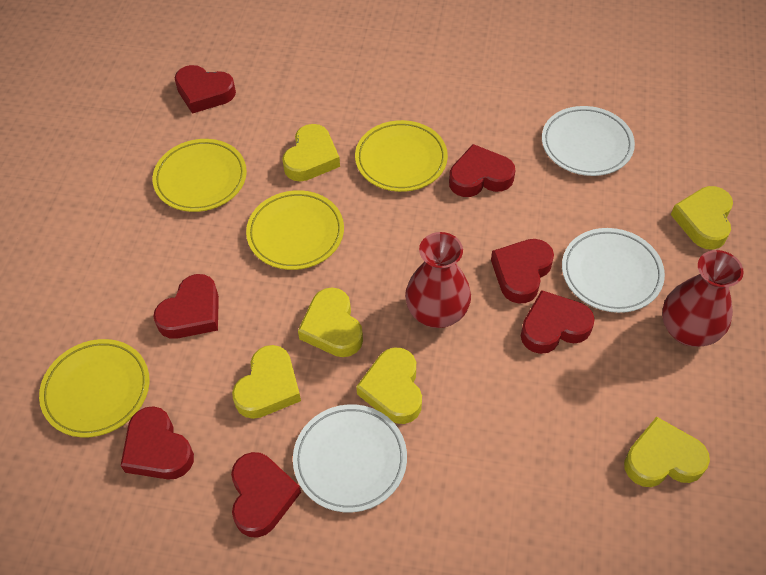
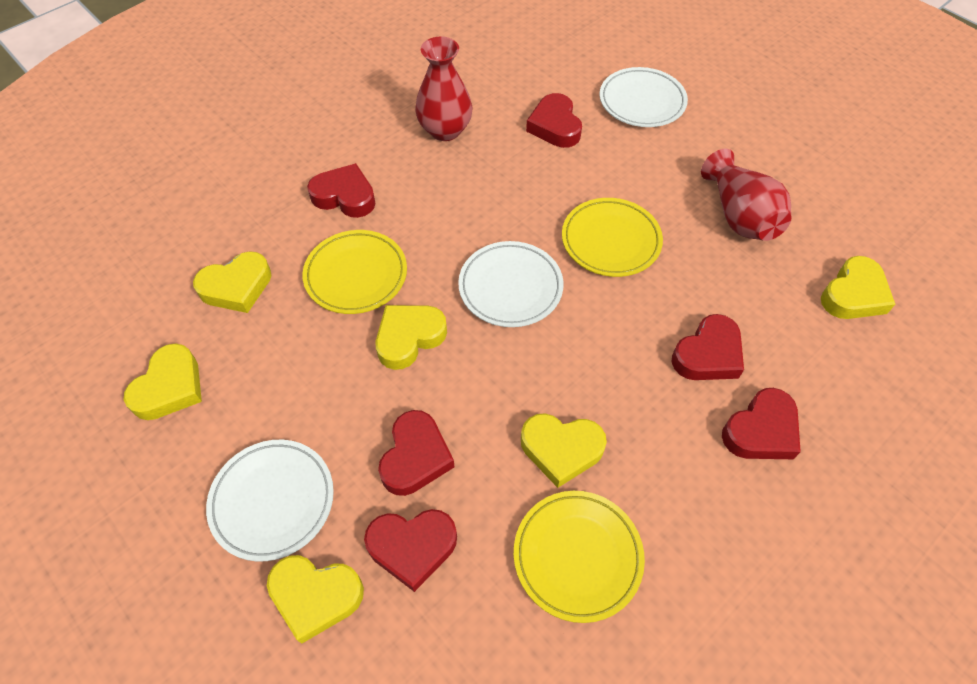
red heart: [121,406,194,480] [153,274,219,339] [175,65,236,114] [231,452,301,538] [449,144,516,197] [491,239,554,304] [521,290,595,354] = 7 -> [307,163,375,218] [364,509,457,592] [378,410,454,496] [526,93,582,148] [672,314,744,380] [722,388,801,459] = 6
yellow plate: [39,339,149,437] [152,139,247,212] [246,190,344,270] [355,120,448,192] = 4 -> [303,230,407,314] [514,491,645,623] [562,198,663,277] = 3

